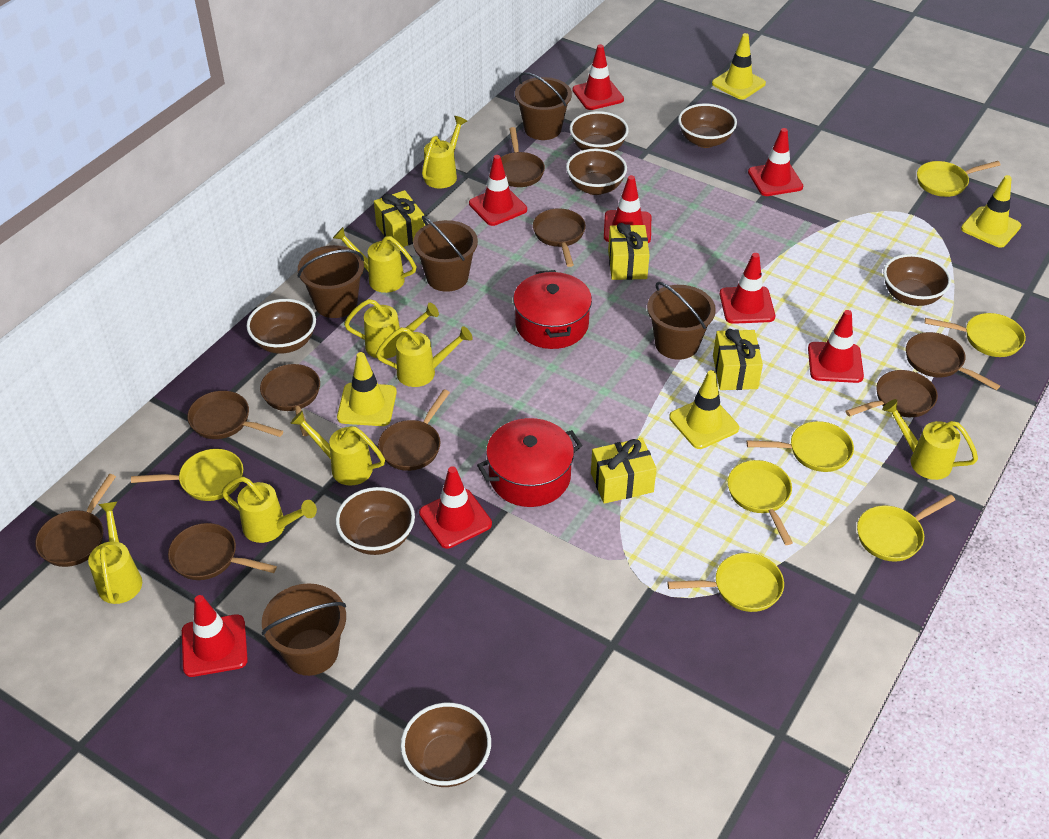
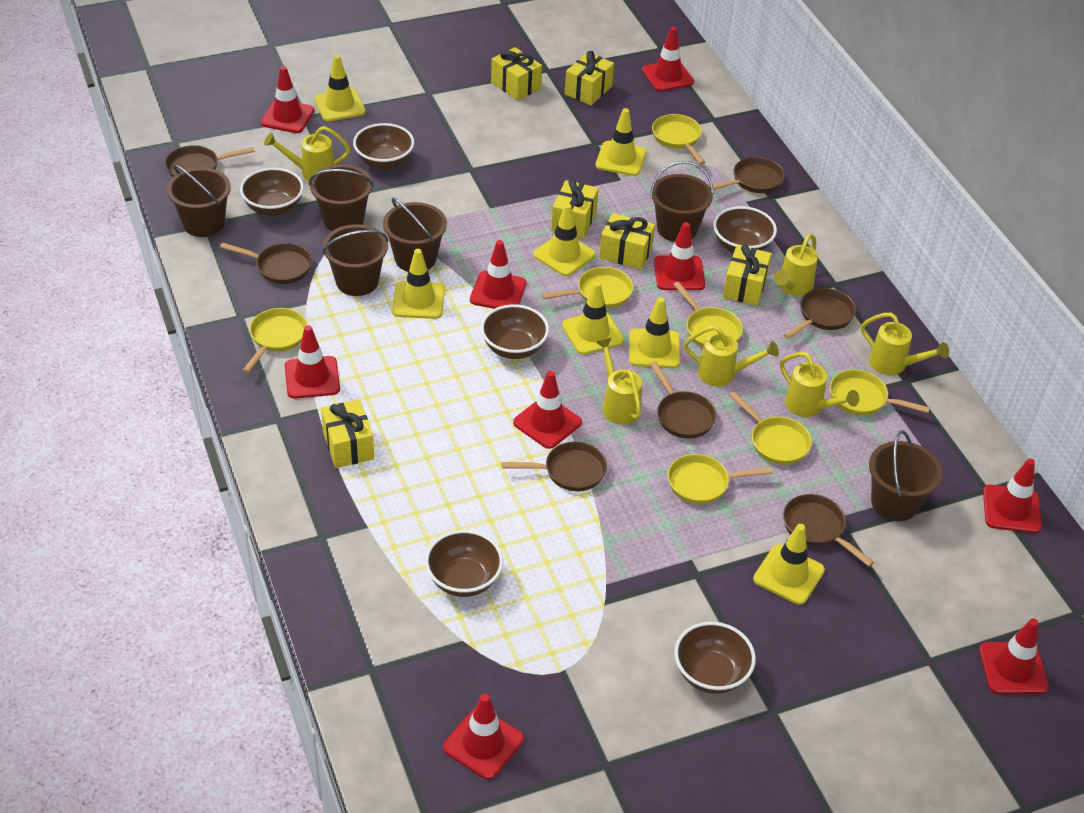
brown bowl: [247,299,316,354] [336,487,415,555] [401,703,491,787] [566,149,627,195] [570,111,629,152] [678,103,737,148] [883,254,951,306] = 7 -> [240,168,304,216] [353,123,414,170] [425,530,503,597] [481,304,549,359] [674,622,756,694] [713,206,777,253] = 6
brown bucket: [262,583,346,676] [298,245,364,318] [413,216,478,292] [515,72,572,140] [647,282,716,360] = 5 -> [167,164,231,237] [309,164,374,231] [322,224,388,296] [383,198,447,272] [650,161,714,242] [869,430,942,521] = 6
brown pan: [35,474,116,567] [168,523,277,580] [187,391,283,439] [260,364,320,436] [378,390,450,471] [501,127,545,187] [533,208,586,267] [845,370,938,417] [906,332,1000,390] = 9 -> [165,145,255,177] [220,243,312,284] [501,442,607,491] [650,361,717,439] [709,157,785,193] [783,494,874,567] [784,288,856,339] = 7
red pot: [477,418,582,507] [513,270,592,349] = 2 -> none = 0
red traffic cone: [182,595,248,677] [419,466,492,549] [469,155,527,226] [572,44,624,110] [604,175,651,243] [720,253,775,324] [748,128,803,196] [808,310,864,383] = 8 -> [260,66,315,133] [285,325,340,399] [443,693,524,780] [470,240,527,309] [513,371,582,449] [642,27,694,92] [654,222,706,290] [979,618,1049,694] [983,459,1042,533] = 9
yellow gift: [374,190,425,247] [591,438,657,504] [608,223,650,280] [713,329,763,390] = 4 -> [321,400,374,468] [491,47,542,101] [551,179,598,238] [565,51,614,105] [599,213,655,270] [723,245,771,306] = 6
yellow traffic cone: [337,352,397,426] [669,370,739,449] [712,33,766,100] [961,175,1021,248] = 4 -> [314,55,366,122] [392,249,445,319] [533,204,595,276] [562,281,624,355] [596,108,646,176] [629,297,680,368] [753,524,825,605] = 7
yellow watering can: [88,502,142,604] [222,477,317,543] [290,411,385,486] [333,227,417,293] [344,299,439,359] [376,326,473,387] [422,116,467,189] [882,399,978,480] = 8 -> [264,126,350,181] [596,338,642,425] [684,325,779,386] [774,233,818,296] [780,352,859,417] [861,313,949,375] = 6

